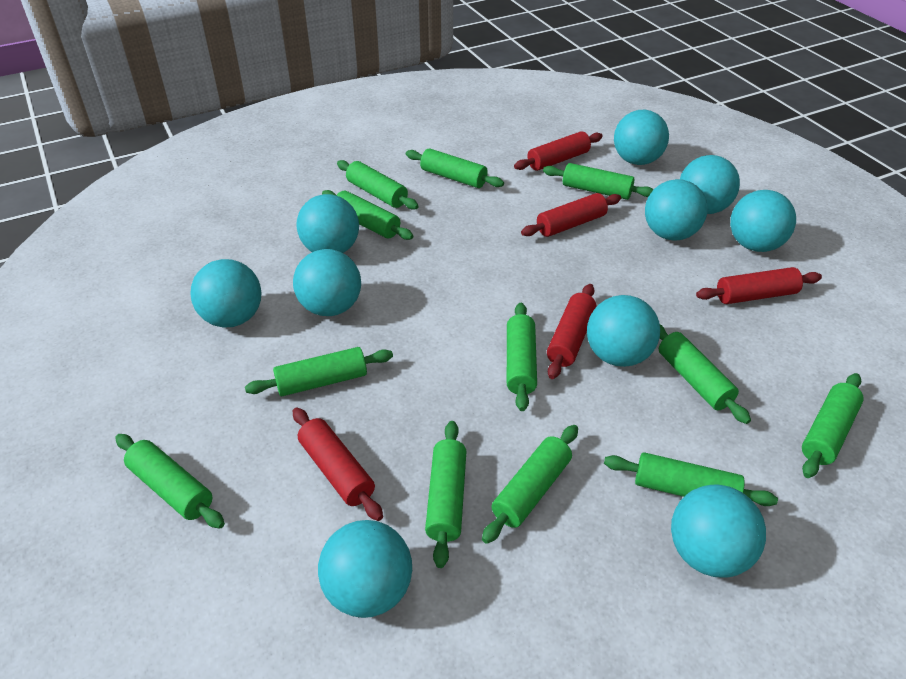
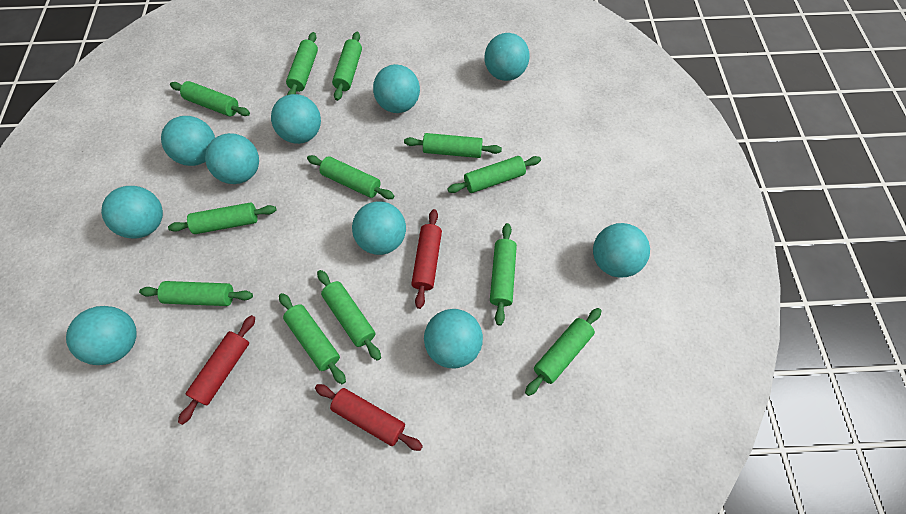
red rolling pin: [293,408,383,521] [514,131,603,171] [521,193,621,237] [547,284,596,379] [696,267,822,304] = 5 -> [178,315,255,425] [315,384,423,451] [411,209,442,309] = 3

